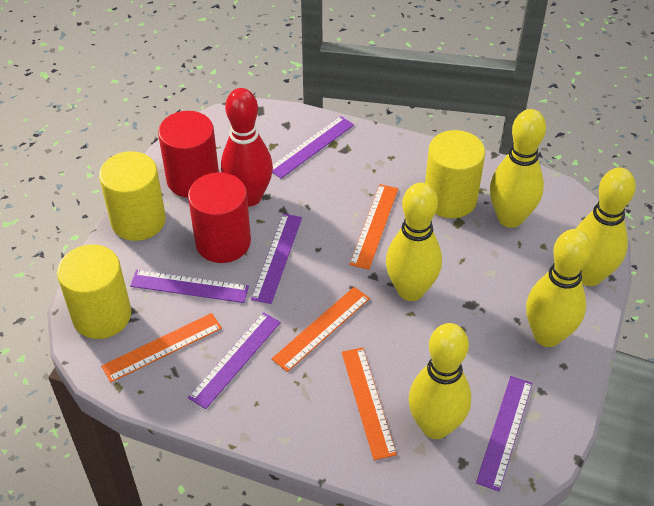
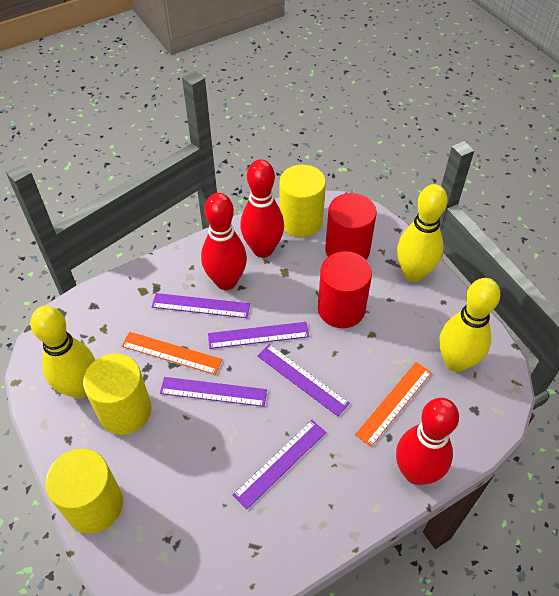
orange ruler: [101,313,222,382] [272,287,370,372] [342,347,397,460] [349,184,398,270] = 4 -> [122,332,222,375] [355,362,432,447] = 2
red bowling pin: [221,88,273,206] = 1 -> [201,193,247,290] [240,159,284,258] [396,398,459,485] = 3
yellow bowling pin: [386,183,442,301] [409,323,471,439] [490,109,546,228] [526,229,592,347] [576,167,636,286] = 5 -> [30,306,95,399] [397,184,448,282] [439,278,500,372] = 3

